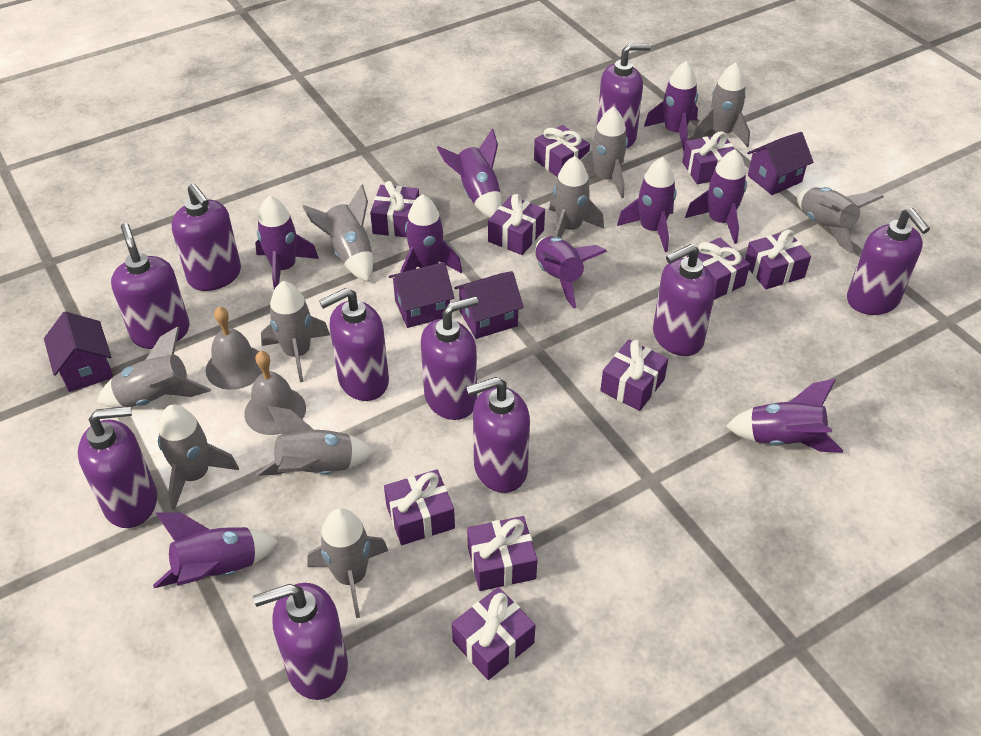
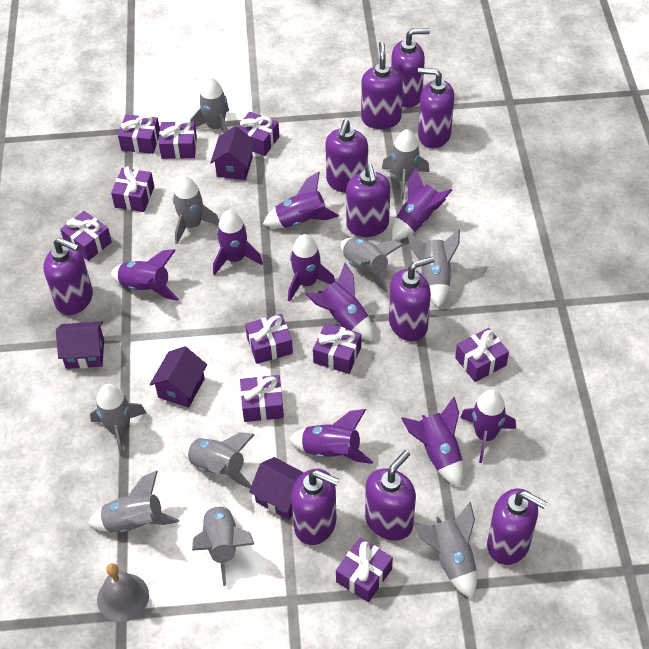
grey bell: [206,307,262,390] [244,351,306,435] = 2 -> [97,563,149,622] = 1

